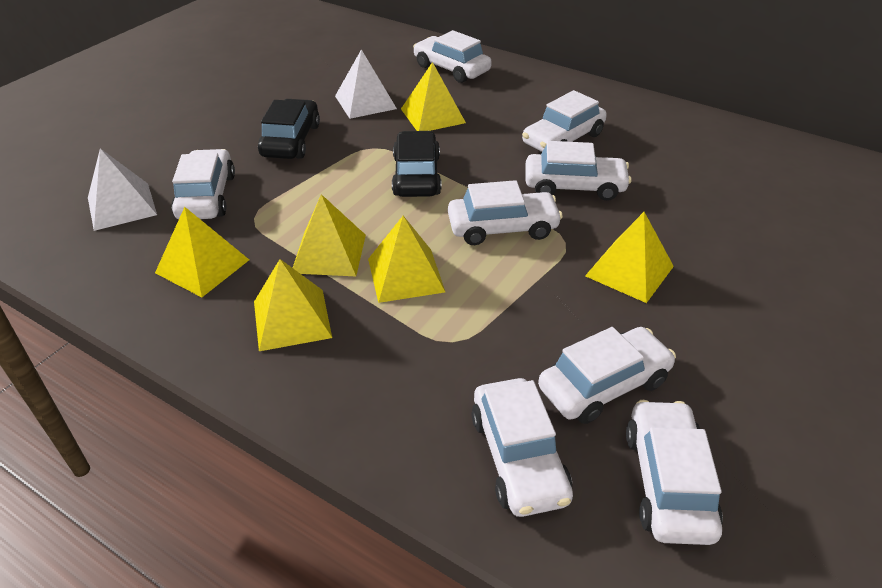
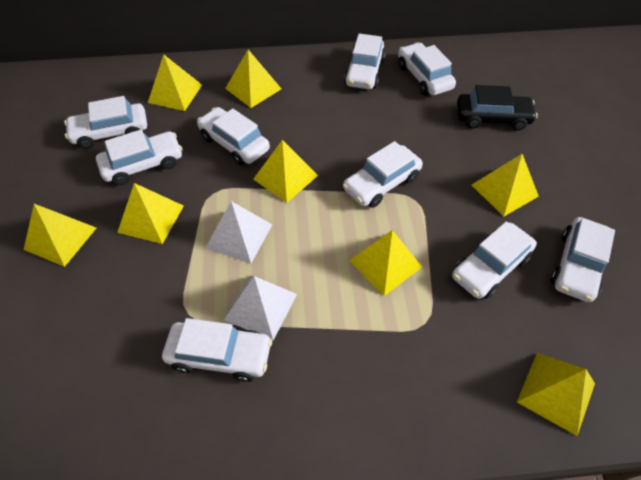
black car: [258,99,320,159] [392,131,442,197] = 2 -> [457,85,538,131] = 1
white car: [171,149,235,219] [413,30,492,83] [448,180,563,245] [471,378,573,517] [522,90,607,152] [525,141,632,201] [538,327,676,424] [626,400,723,545] = 8 -> [64,96,147,149] [96,130,182,185] [162,318,272,382] [197,107,270,165] [343,141,423,208] [344,33,385,89] [398,42,456,95] [452,221,537,299] [551,217,615,302] = 9
yellow pyramid: [155,207,249,297] [254,259,332,351] [293,194,366,276] [368,216,445,303] [401,62,466,131] [585,212,674,303] = 6 -> [24,204,96,267] [117,183,184,244] [148,54,202,111] [225,50,281,108] [253,140,318,203] [349,230,422,296] [472,154,539,216] [517,353,595,436] = 8

